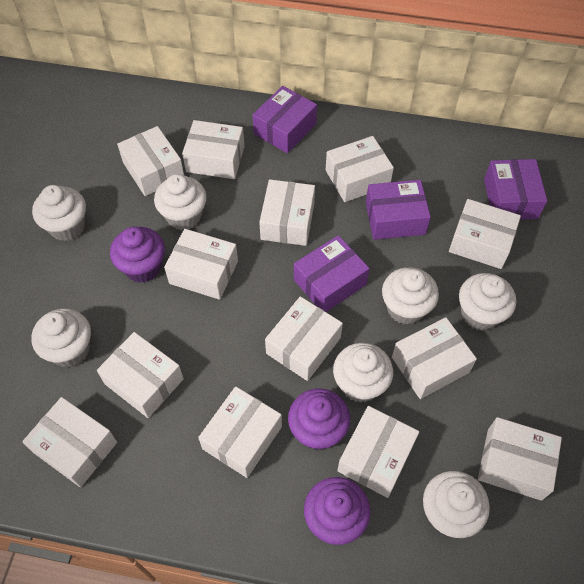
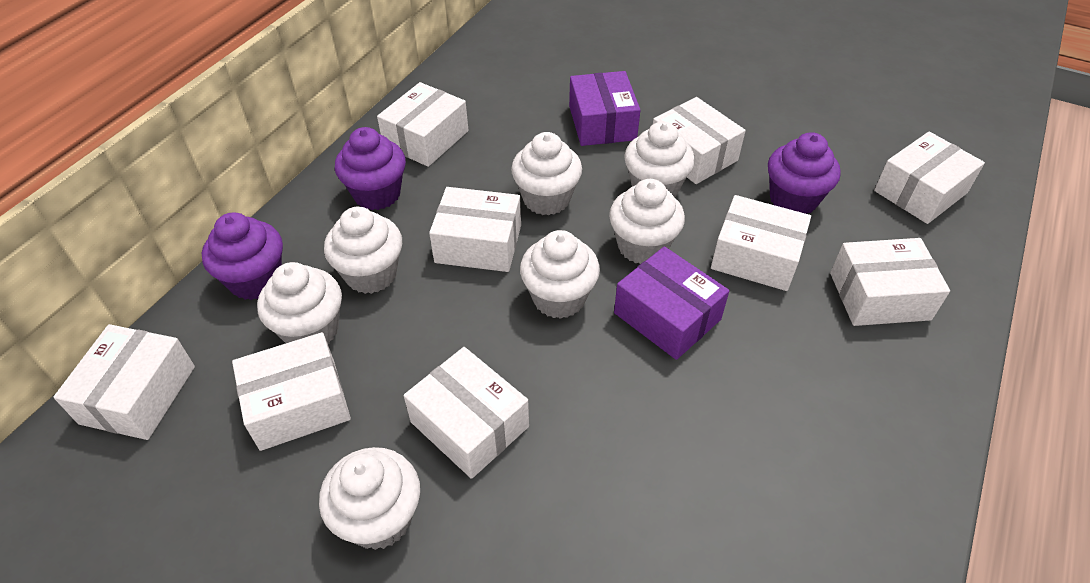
purple box: [253,86,317,153] [294,235,370,312] [366,180,431,240] [484,159,547,220] = 4 -> [569,71,640,146] [614,246,729,360] = 2
white box: [22,397,117,487] [97,332,184,418] [117,126,184,196] [164,229,238,300] [182,120,245,179] [198,386,282,478] [259,179,315,246] [265,296,343,381] [326,136,394,202] [337,406,419,498] [392,317,477,399] [449,199,521,269] [478,417,562,501] = 13 -> [53,324,195,440] [232,332,351,451] [377,82,469,167] [404,347,529,479] [429,187,521,272] [653,97,746,184] [711,195,811,291] [830,238,950,326] [874,132,985,224] = 9

